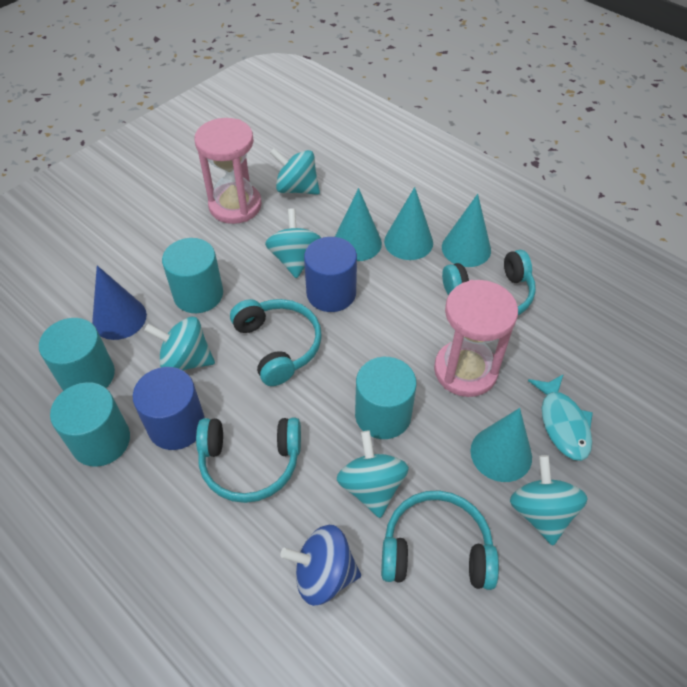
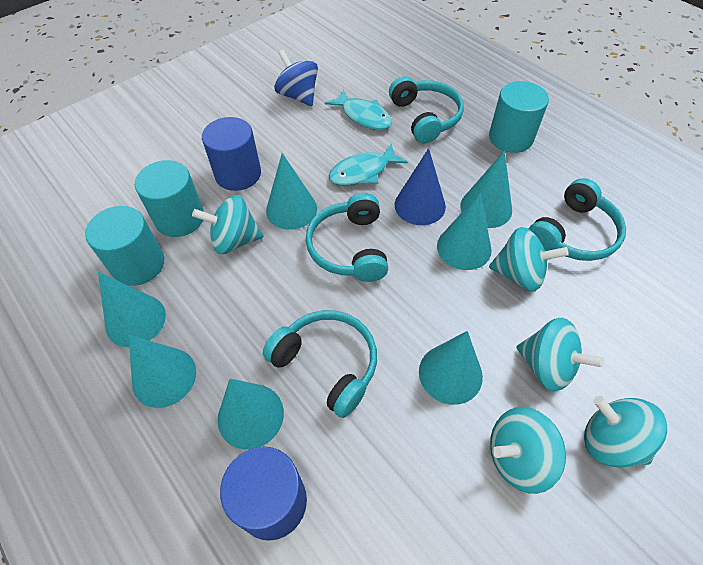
pink hourglass: [194,118,262,224] [434,280,518,397] = 2 -> none = 0
turquoise cone: [335,188,382,261] [384,187,433,260] [442,194,491,267] [471,408,532,482] = 4 -> [98,272,166,347] [129,335,196,408] [218,379,284,450] [266,153,317,230] [419,331,483,405] [437,193,492,270] [460,151,512,228] = 7
turquoise cylinder: [39,318,115,391] [50,382,130,467] [162,238,223,313] [355,357,417,439] = 4 -> [85,206,164,286] [135,160,204,237] [489,81,549,153] = 3
turquoise fish: [528,374,593,461] = 1 -> [325,90,392,130] [329,144,408,186] = 2

